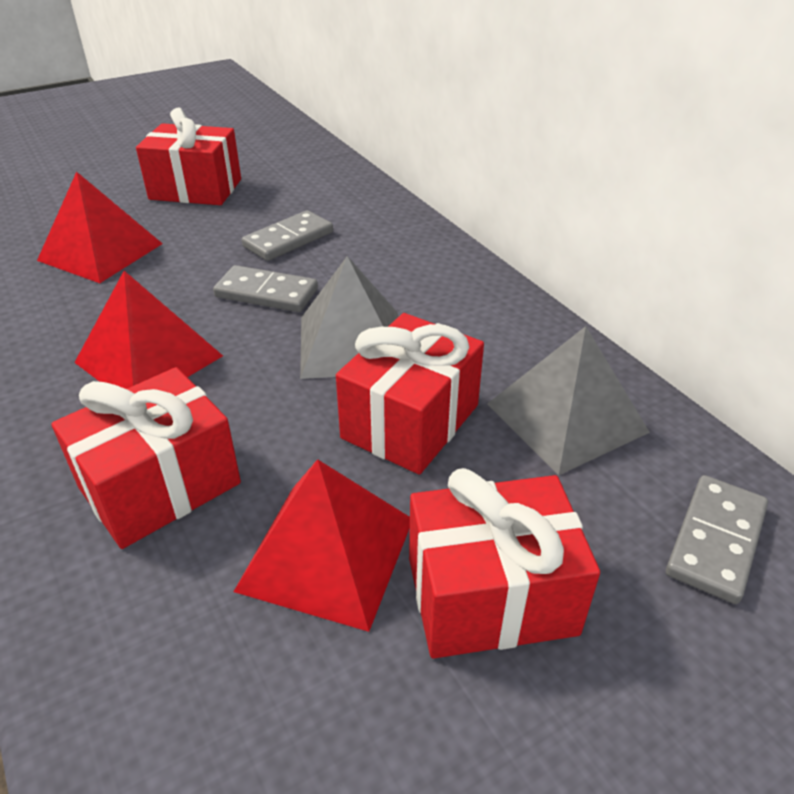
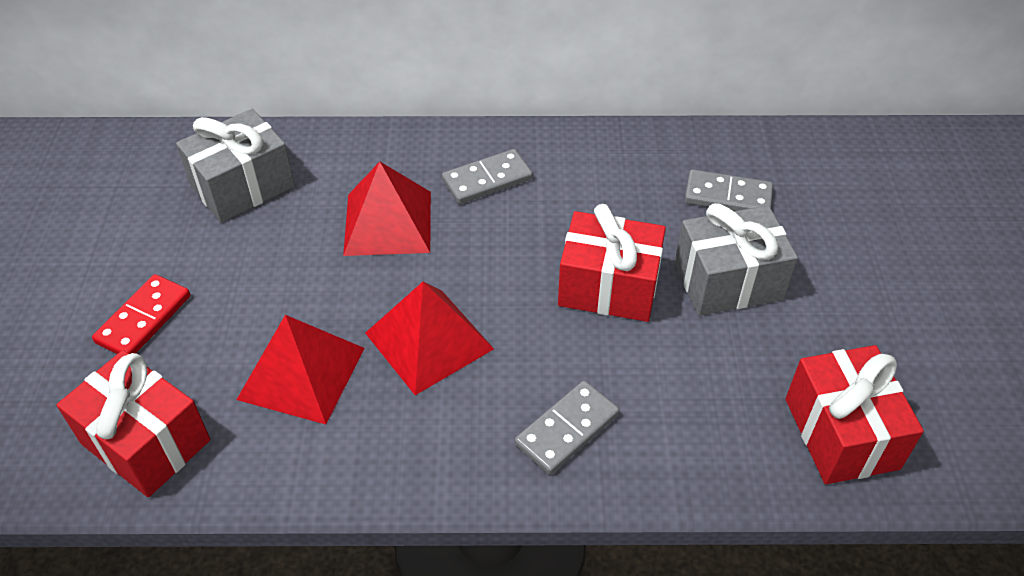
grey gift: none = 0 -> [176,109,295,222] [675,203,798,316] = 2
grey pyramid: [300,256,398,379] [487,326,650,475] = 2 -> none = 0
red domino: none = 0 -> [92,274,190,354] = 1
red gift: [51,367,241,549] [136,108,241,205] [336,313,484,475] [409,468,600,659] = 4 -> [56,350,210,497] [558,204,666,322] [785,345,924,484] = 3

